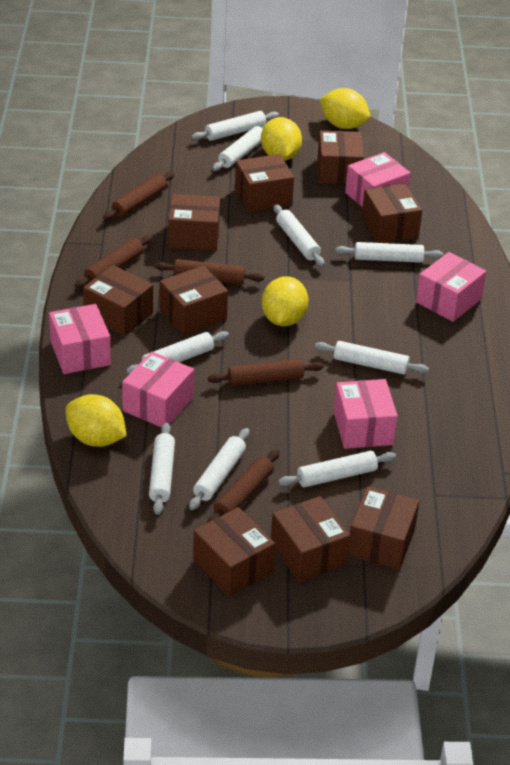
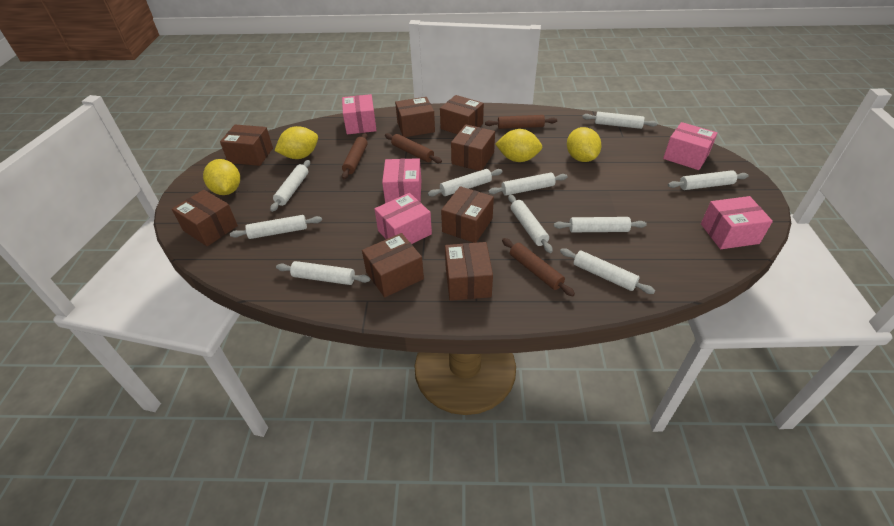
brown box: [83,265,153,336] [160,266,228,335] [168,194,220,251] [193,507,275,596] [235,154,294,212] [271,496,350,582] [317,131,364,184] [348,486,419,570] [362,183,422,243] = 9 -> [172,190,238,246] [220,125,273,166] [362,233,424,298] [395,97,435,137] [440,95,484,134] [441,186,494,243] [445,242,493,301] [451,124,495,171] = 8
brown rolling pin: [75,235,152,288] [103,172,175,220] [155,259,264,285] [207,449,280,523] [208,359,324,386] = 5 -> [342,133,368,179] [385,133,442,163] [485,115,557,129] [502,238,575,296] = 4
white rolling pin: [126,331,229,374] [149,423,175,515] [189,428,249,510] [192,111,279,141] [212,124,266,171] [273,204,324,266] [278,451,396,487] [315,341,429,375] [335,242,443,263] = 9 -> [230,215,322,239] [270,160,310,212] [276,261,370,285] [428,169,503,196] [488,173,568,196] [508,195,553,253] [554,217,647,232] [560,248,655,294] [582,112,658,129] [668,170,749,190] = 10

